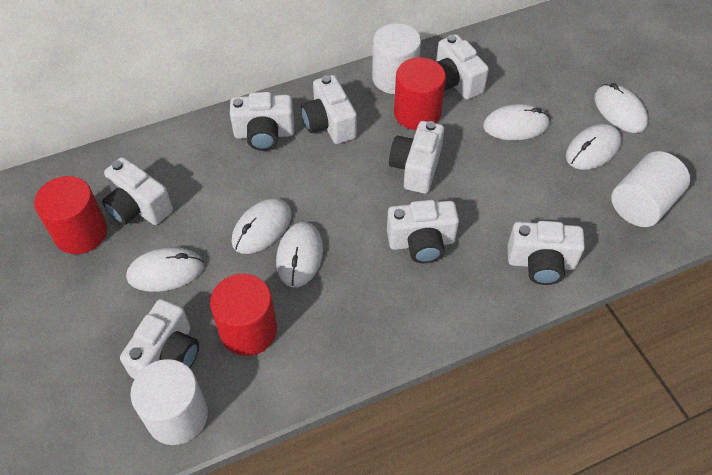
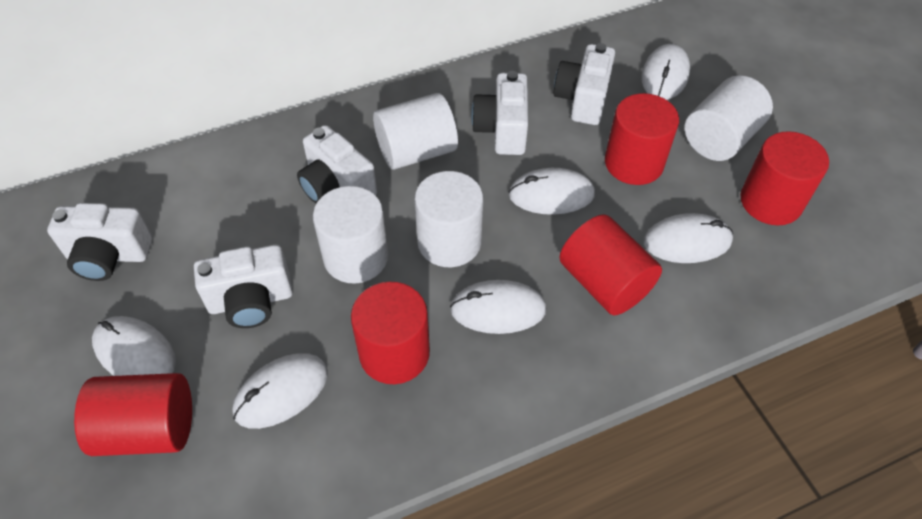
red cylinder: [34,176,107,254] [210,274,277,356] [394,57,446,130] = 3 -> [74,373,192,456] [351,282,430,384] [559,215,662,316] [605,93,679,185] [740,131,829,225] = 5
white camera: [102,157,173,225] [120,299,199,379] [230,92,294,151] [301,75,357,144] [387,200,459,263] [389,121,444,194] [436,34,489,100] [508,221,585,285] = 8 -> [47,203,152,281] [194,244,293,328] [297,125,377,204] [471,71,528,155] [554,43,615,125] = 5
white cylinder: [130,359,208,445] [372,23,421,94] [611,151,690,227] = 3 -> [313,186,388,284] [373,93,458,170] [414,171,483,267] [685,75,773,161] = 4

